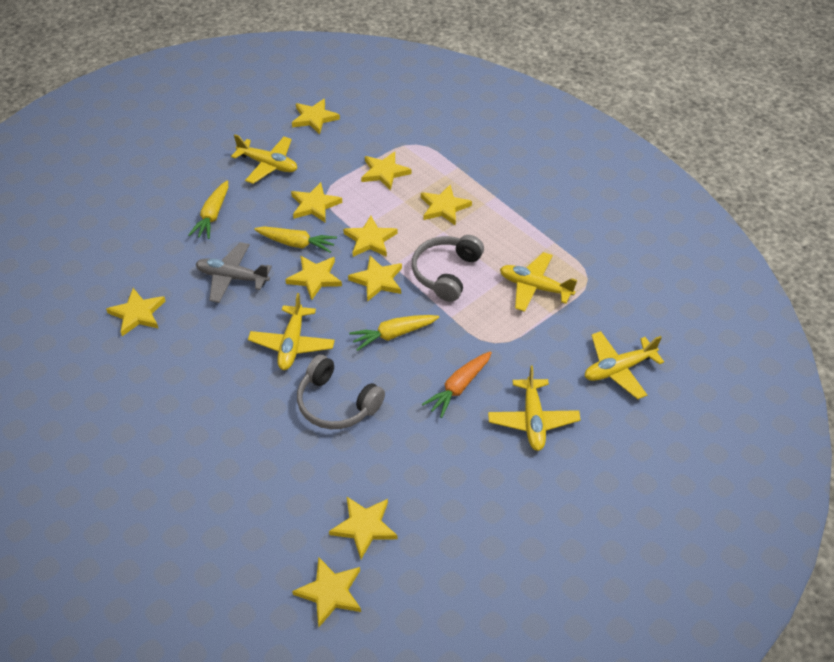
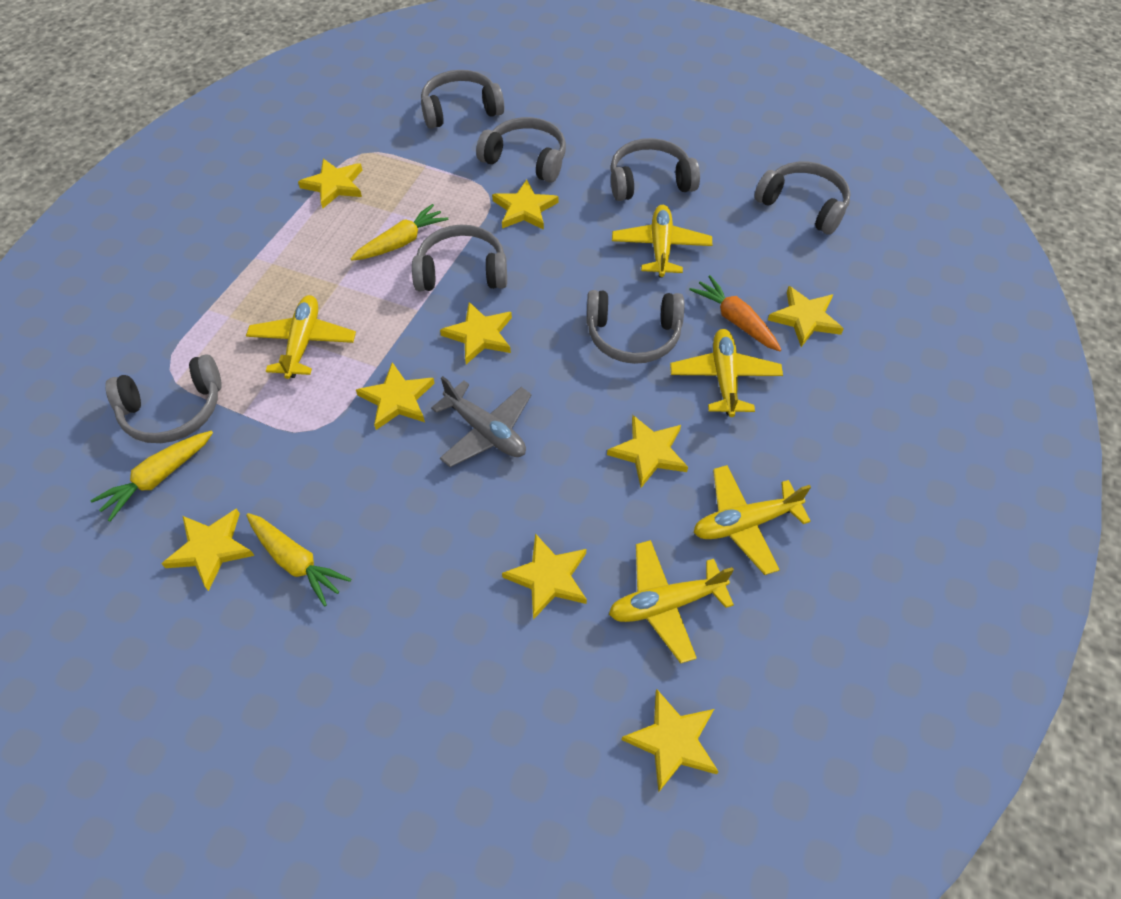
grey headphones: [297,355,385,429] [412,235,484,302] = 2 -> [106,354,222,443] [412,224,507,291] [421,70,504,129] [476,117,566,183] [586,290,684,364] [610,138,700,201] [754,162,851,235] = 7
yellow star: [106,288,165,336] [285,256,342,300] [291,182,342,223] [292,99,340,134] [292,557,361,627] [329,497,398,559] [343,216,398,257] [348,256,402,302] [361,152,411,191] [421,185,472,226] = 10 -> [161,508,255,591] [298,159,362,208] [356,362,435,430] [440,302,512,364] [492,180,558,230] [502,533,587,620] [607,415,688,488] [622,689,719,792] [768,286,844,347] = 9

